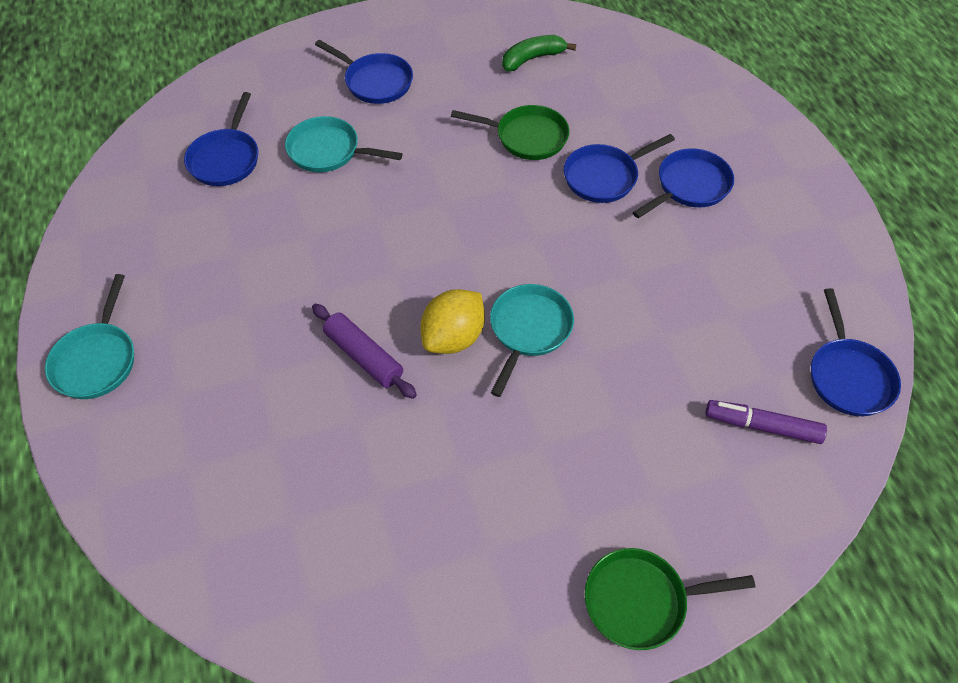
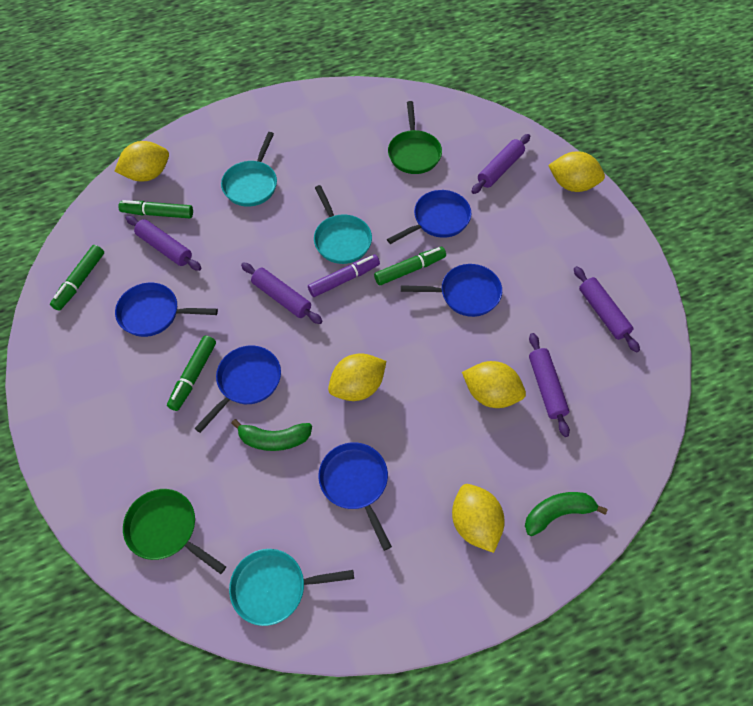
green banana: [502,35,576,71] = 1 -> [231,419,312,451] [525,492,608,536] = 2
green marker: none = 0 -> [50,245,104,311] [118,200,193,218] [167,336,216,411] [374,247,446,285] = 4
purple rolling pin: [312,304,417,399] = 1 -> [126,215,201,271] [241,262,323,324] [471,134,530,194] [529,333,570,437] [574,266,640,353] = 5
yellow lemon: [420,289,485,354] = 1 -> [115,141,169,181] [328,354,386,401] [452,484,505,553] [462,361,526,408] [548,151,605,192] = 5

